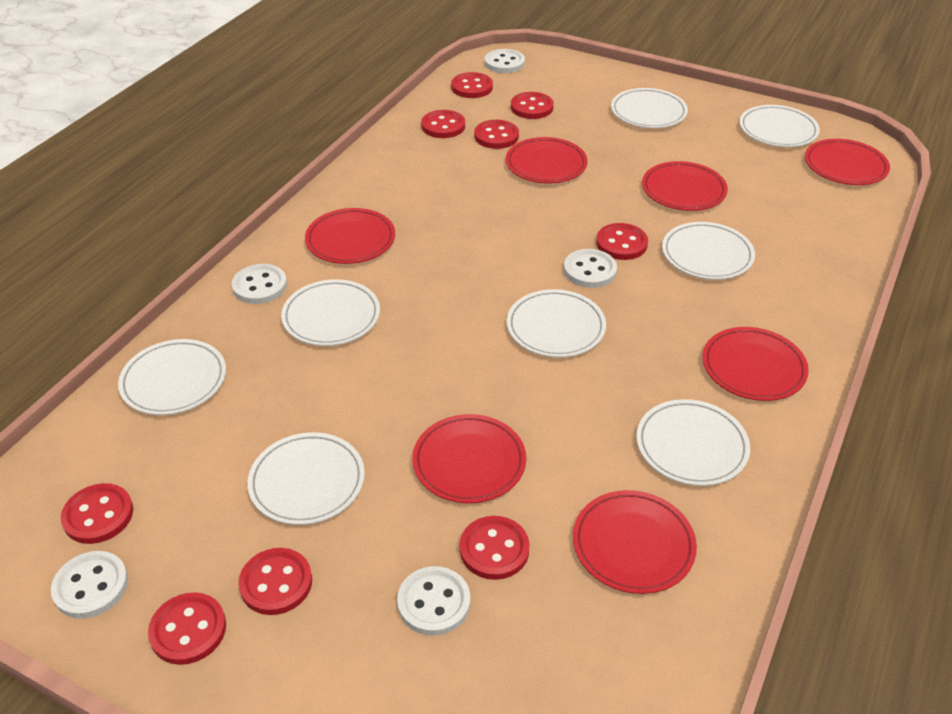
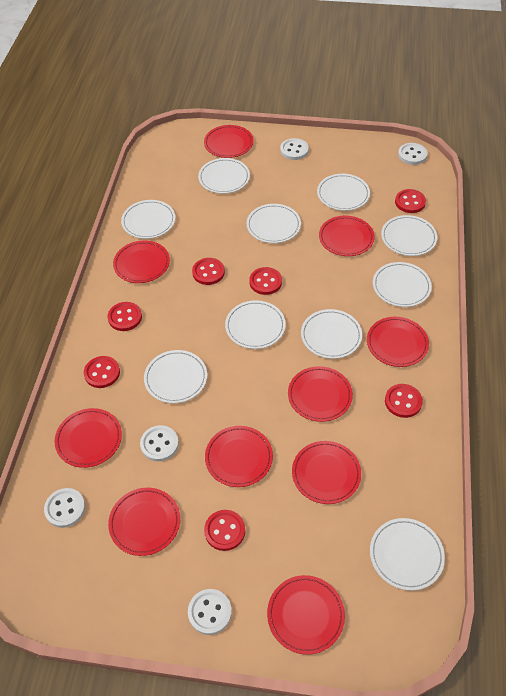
red button: [61,483,133,544] [148,592,226,665] [238,548,312,615] [421,110,465,138] [451,72,493,98] [460,516,530,580] [474,120,519,149] [511,92,554,119] [596,223,648,260] = 9 -> [84,356,120,388] [107,302,142,331] [192,258,225,285] [204,510,245,551] [249,267,282,295] [385,384,423,418] [395,189,426,213] = 7
red plate: [305,208,395,264] [412,414,526,503] [506,137,588,184] [573,490,697,594] [642,161,728,211] [702,327,809,401] [805,139,890,185] = 7 -> [55,408,122,468] [108,488,180,556] [113,241,170,283] [204,125,254,158] [205,426,273,487] [267,575,345,655] [288,366,353,422] [292,441,361,504] [319,216,375,256] [367,317,429,367] = 10
white plate: [118,339,226,415] [248,432,365,525] [281,279,380,346] [507,289,606,357] [611,88,688,128] [636,399,750,486] [662,222,755,280] [739,105,820,147] = 8 -> [121,200,175,239] [144,350,207,403] [198,158,250,194] [225,300,286,349] [246,204,301,243] [301,309,362,359] [317,174,370,211] [370,518,445,591] [373,262,432,307] [381,215,437,256] = 10

